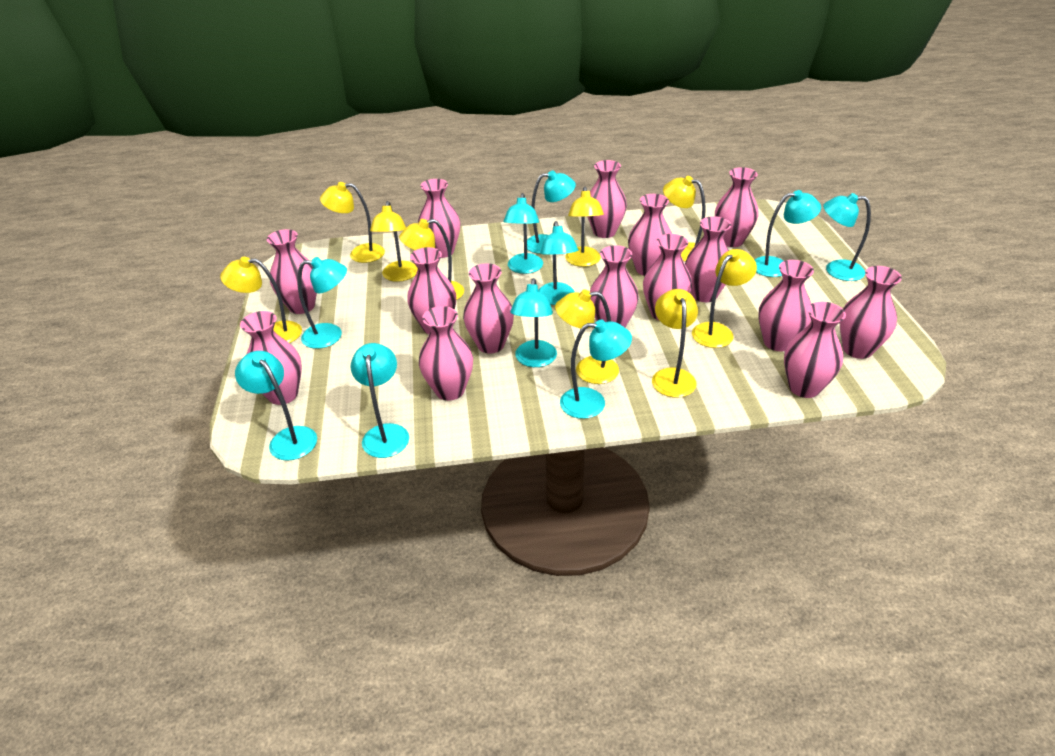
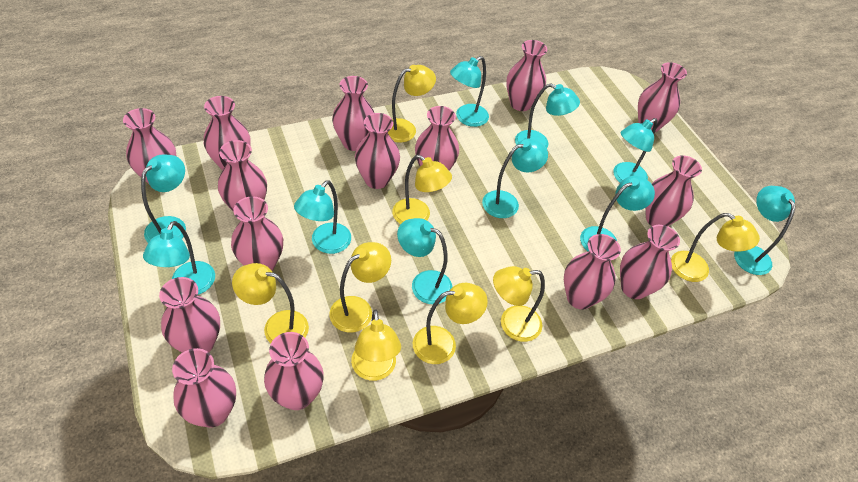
yellow lamp: [220,257,302,343] [320,182,385,263] [370,201,418,282] [399,219,464,300] [555,289,619,384] [565,187,604,267] [652,289,698,398] [663,176,706,262] [692,249,757,348] = 9 -> [232,263,309,343] [329,242,391,333] [351,309,401,381] [388,65,436,143] [393,155,452,224] [413,283,488,364] [493,266,545,342] [671,213,760,282] = 8

